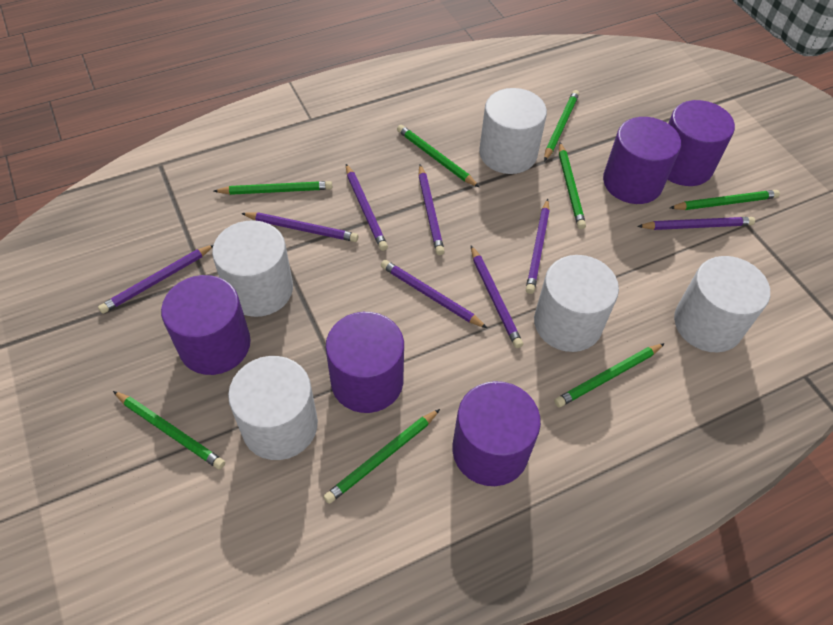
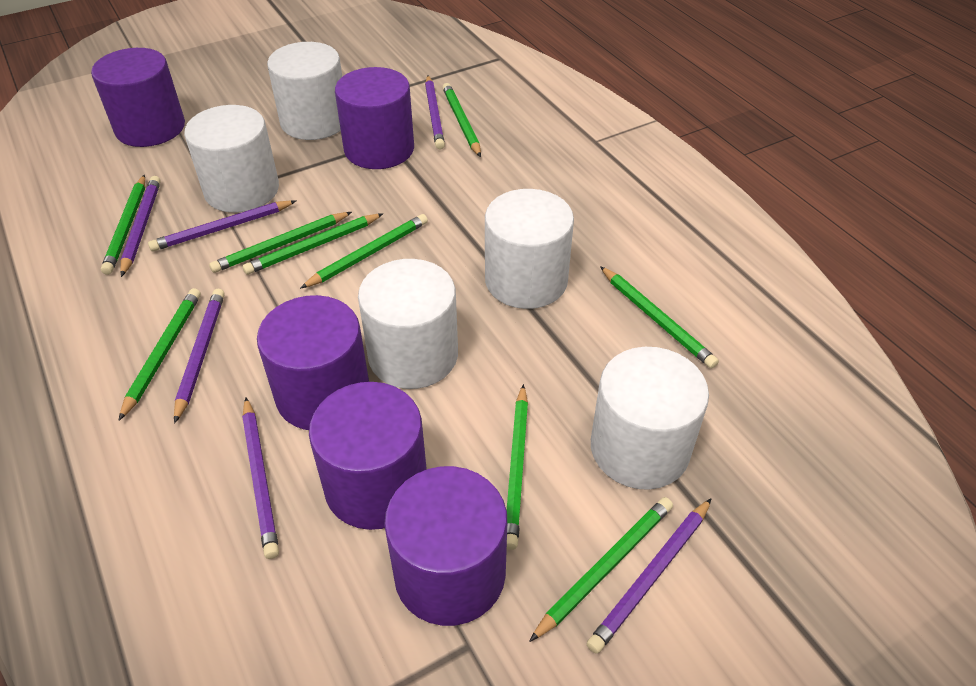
green pencil: [113,391,225,470] [214,181,332,195] [323,409,440,504] [397,125,479,187] [544,90,579,161] [554,343,665,407] [559,143,586,229] [670,190,780,210] = 8 -> [101,175,145,275] [119,288,201,420] [209,212,352,273] [242,213,383,275] [300,214,428,289] [442,83,481,157] [507,384,528,550] [529,497,673,642] [600,266,719,368] = 9
purple pencil: [98,245,213,314] [241,212,358,242] [346,164,388,251] [381,260,487,328] [419,165,445,255] [471,246,523,348] [526,199,550,294] [637,217,755,230] = 8 -> [120,176,161,277] [148,200,296,252] [174,289,225,424] [242,397,279,559] [425,76,445,150] [587,498,712,654] = 6

